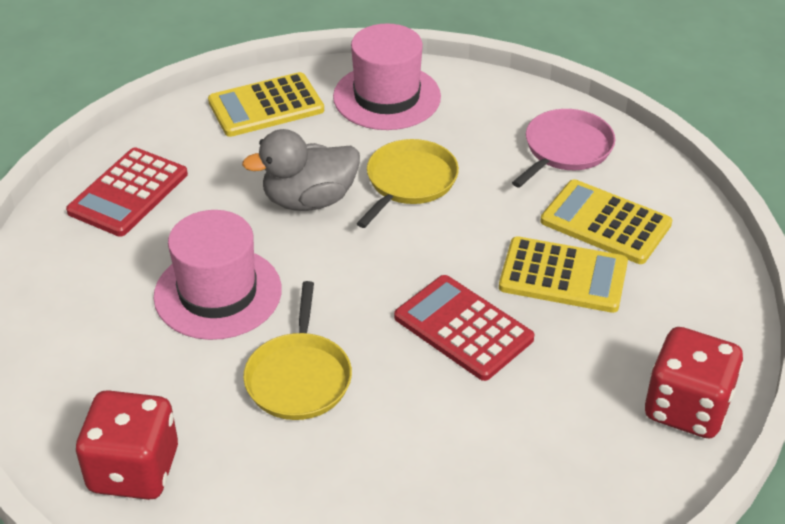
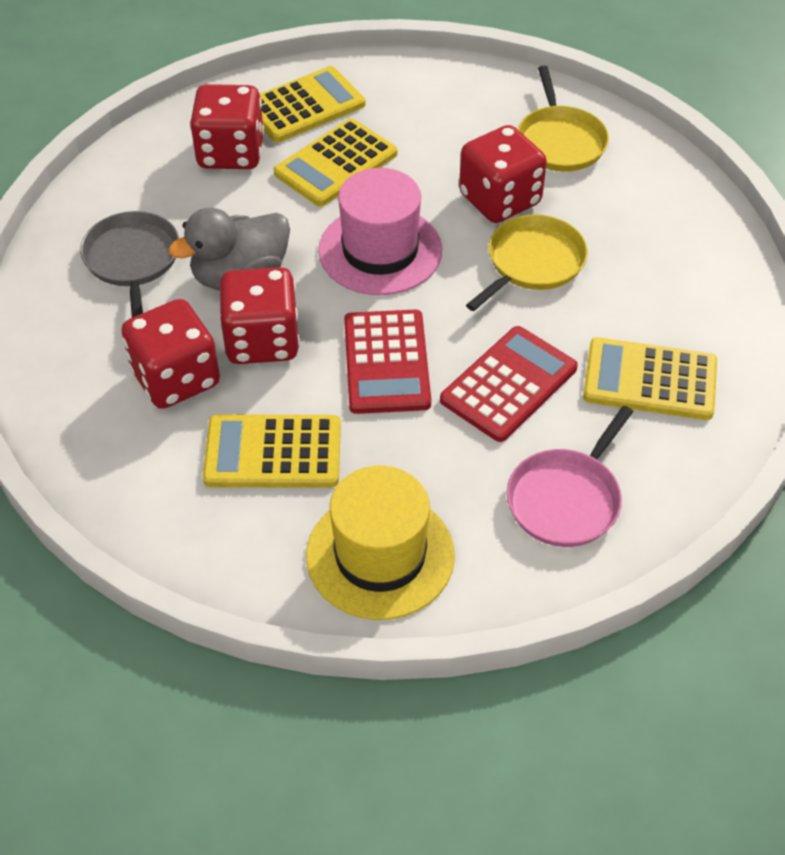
grey pan: none = 0 -> [80,211,179,318] = 1
pink hat: [154,210,282,340] [333,24,441,130] = 2 -> [318,168,442,295] = 1
red dice: [76,390,178,500] [645,327,743,439] = 2 -> [121,299,220,409] [190,84,264,169] [219,267,300,364] [459,125,547,223] = 4
yellow calculator: [208,72,324,137] [499,236,628,313] [541,179,672,264] = 3 -> [203,414,341,488] [260,66,365,142] [274,118,398,206] [583,337,717,420] = 4
yellow hat: none = 0 -> [306,465,455,620] = 1

